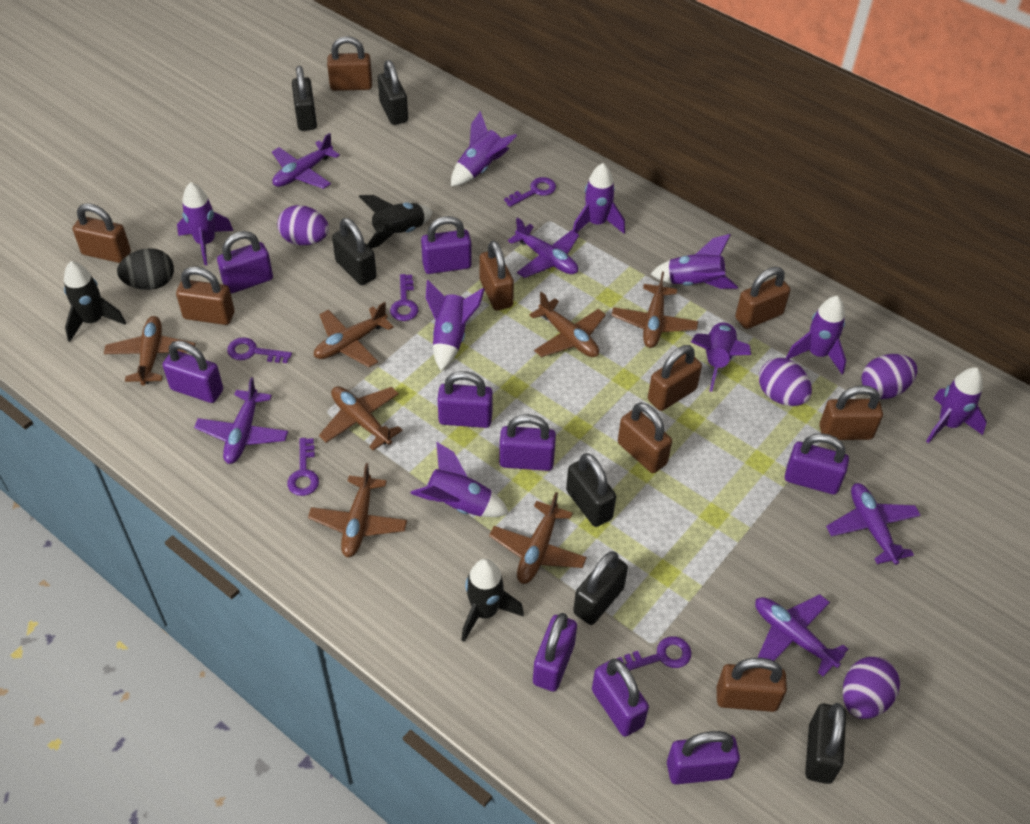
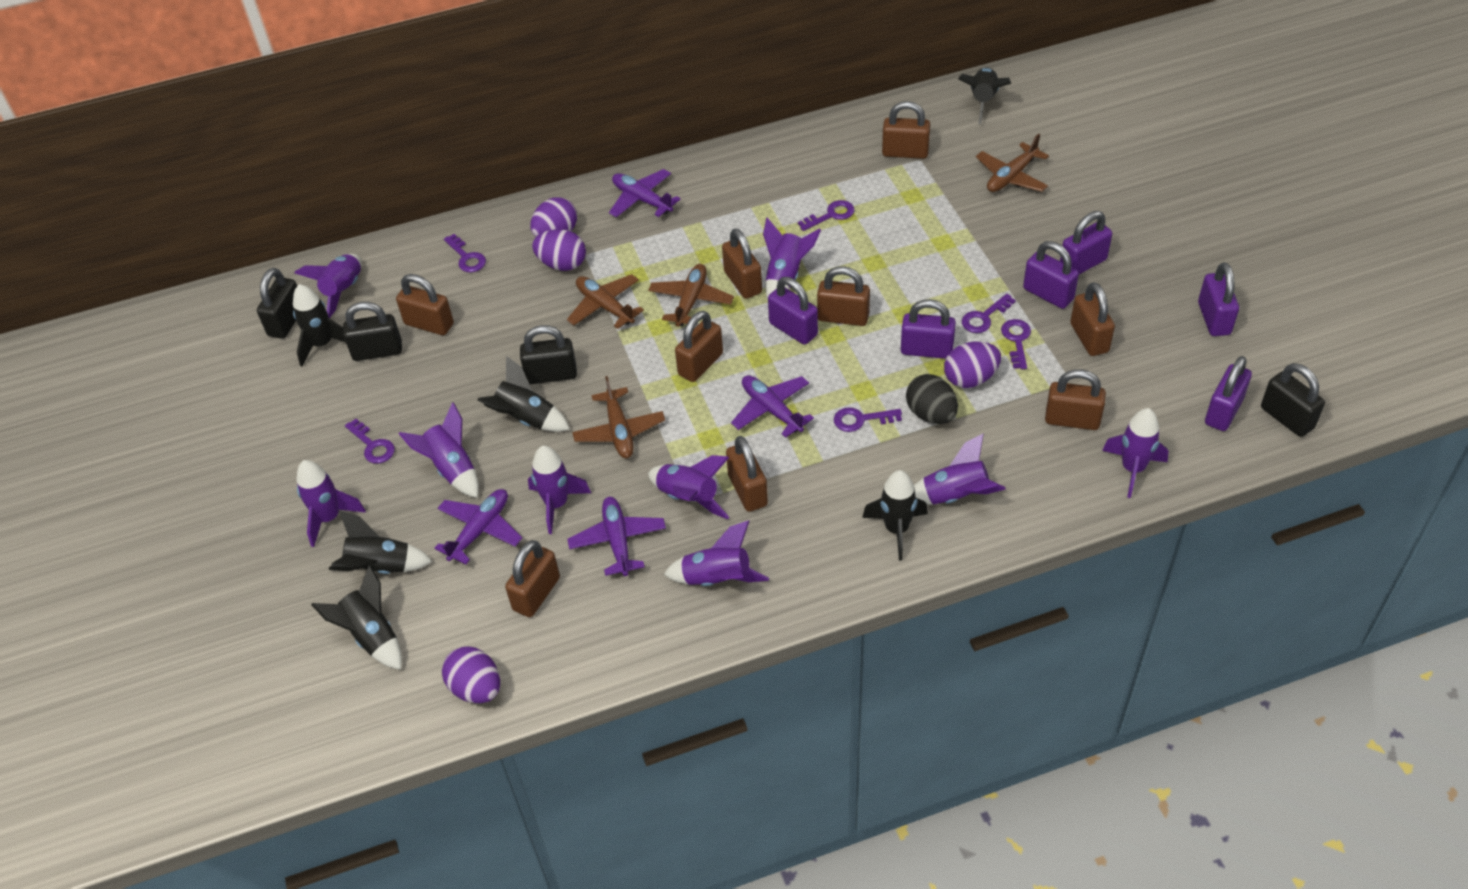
black padlock: [292,66,317,131] [332,218,377,285] [378,60,408,125] [566,453,616,527] [573,551,628,625] [805,703,846,784] = 6 -> [257,268,297,339] [343,302,402,361] [520,325,577,384] [1261,363,1325,437] = 4
black rocket: [64,261,126,342] [358,195,433,249] [461,559,524,642] = 3 -> [293,284,346,366] [311,565,402,670] [329,511,433,574] [477,356,570,432] [862,470,928,561] [958,68,1011,124] = 6
brown plane: [104,316,195,386] [308,463,407,557] [314,302,394,368] [319,386,402,451] [489,492,587,584] [529,291,606,357] [612,272,698,348] = 7 -> [567,274,644,329] [572,376,665,458] [648,264,734,327] [976,134,1049,192] = 4
purple key: [227,337,292,363] [287,438,319,496] [390,274,418,321] [504,177,556,207] [616,636,692,671] = 5 -> [345,419,395,464] [444,234,486,272] [798,200,855,231] [834,407,902,432] [962,294,1016,333] [1001,319,1031,369] = 6
purple padlock: [163,341,223,403] [217,231,273,293] [421,216,472,274] [438,371,493,428] [499,414,556,471] [533,613,577,691] [592,659,649,737] [667,731,740,785] [785,433,849,494] = 9 -> [768,277,818,345] [901,299,956,359] [1023,241,1079,309] [1060,211,1112,274] [1198,262,1239,336] [1205,356,1252,431] = 6
purple plane: [194,377,288,464] [272,133,340,189] [508,217,579,278] [755,594,848,677] [826,483,921,565] = 5 -> [435,489,522,564] [567,497,666,576] [609,169,681,217] [731,375,814,438] = 4

